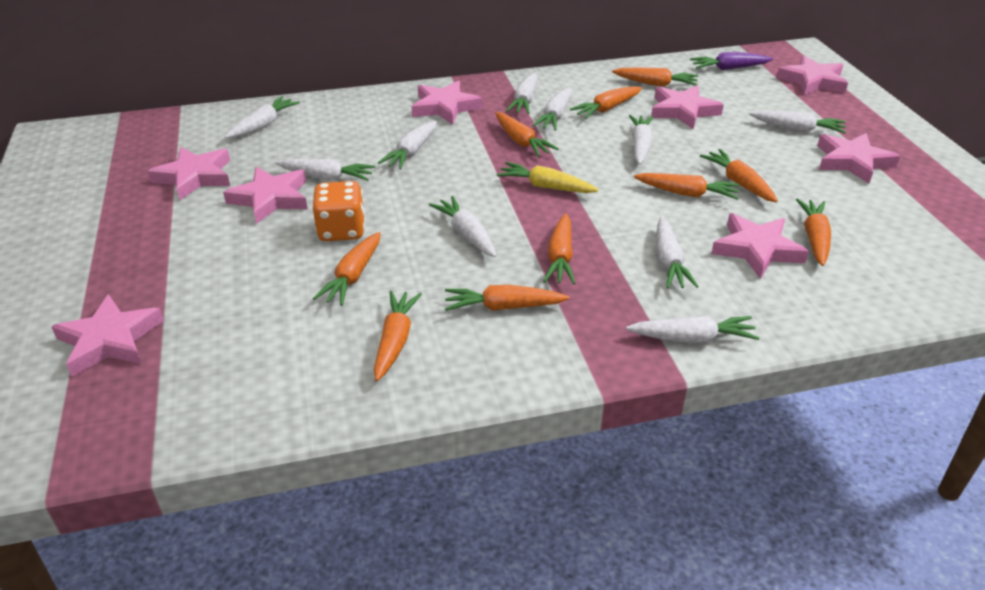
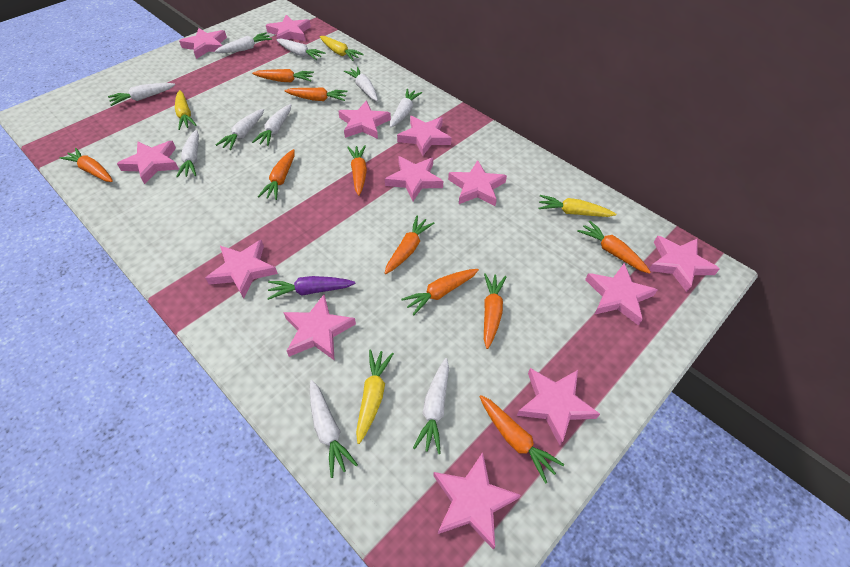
orange dice: [313,181,365,241] = 1 -> none = 0
pink star: [51,294,164,376] [148,147,230,200] [223,167,308,224] [411,81,482,125] [651,85,724,129] [711,213,809,279] [777,55,848,95] [817,133,900,184] = 8 -> [117,141,179,184] [179,28,227,59] [206,240,278,298] [266,15,311,44] [283,294,356,361] [338,100,391,139] [385,156,443,201] [397,116,452,156] [433,452,521,550] [448,160,507,206] [517,368,600,445] [585,263,658,326] [649,236,720,292] = 13
yellow carrot: [497,162,599,193] = 1 -> [175,90,197,130] [320,36,364,61] [356,349,394,444] [539,195,616,217] = 4

